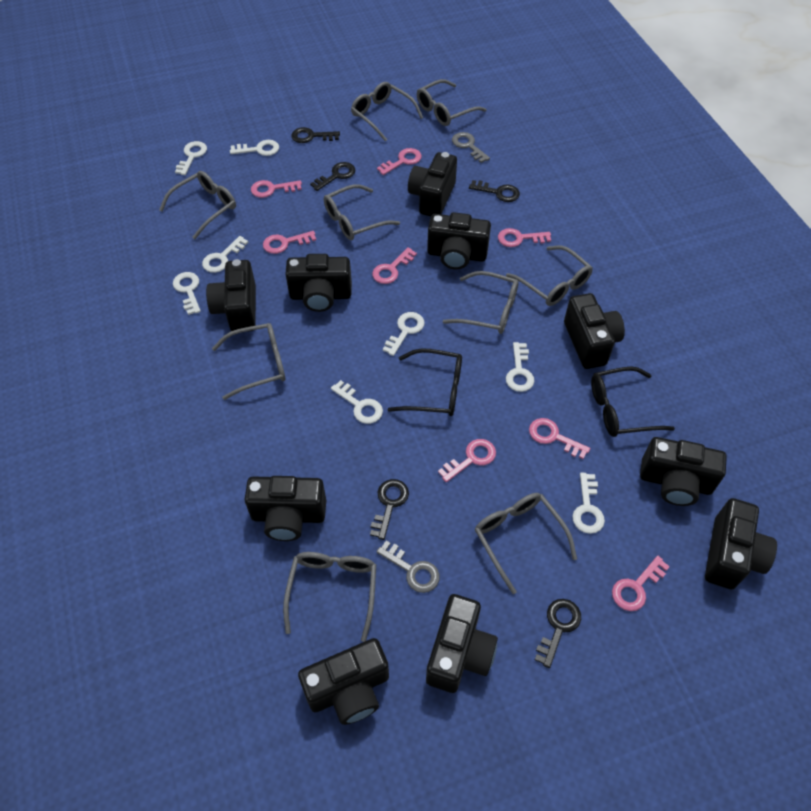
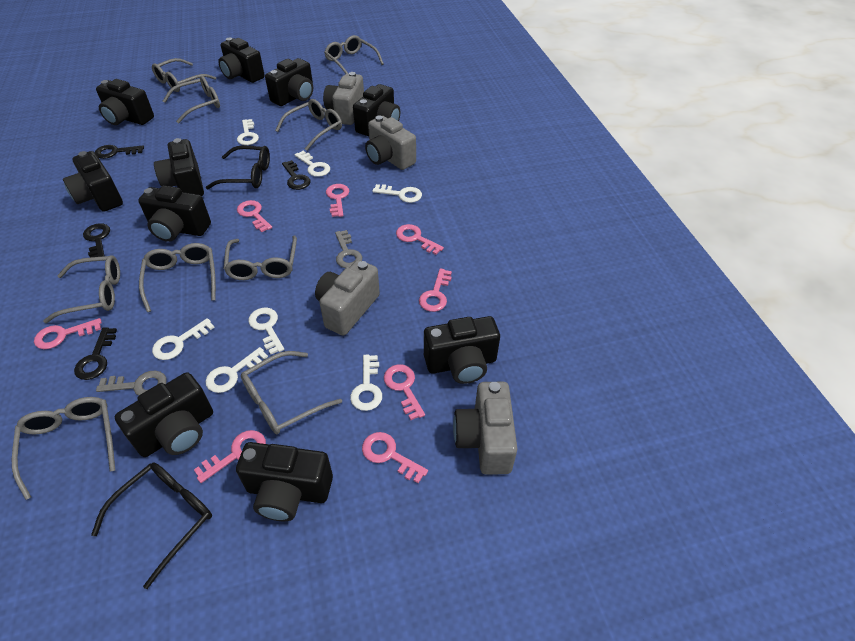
black key: [291,127,340,143] [310,162,355,191] [370,479,409,540] [469,180,520,202] [535,599,581,668] = 5 -> [74,327,117,380] [83,223,110,258] [95,145,144,159] [282,160,311,190] = 4
grey camera: none = 0 -> [315,260,380,336] [323,72,364,125] [365,115,416,170] [453,382,517,475] = 4
white key: [173,272,201,315] [175,141,207,175] [202,236,248,273] [230,140,279,156] [331,380,383,424] [383,312,425,356] [506,342,534,392] [572,473,605,534] = 8 -> [152,318,215,360] [206,347,268,393] [237,119,259,145] [249,308,284,354] [295,151,330,177] [350,354,382,411] [372,184,422,203] = 7

